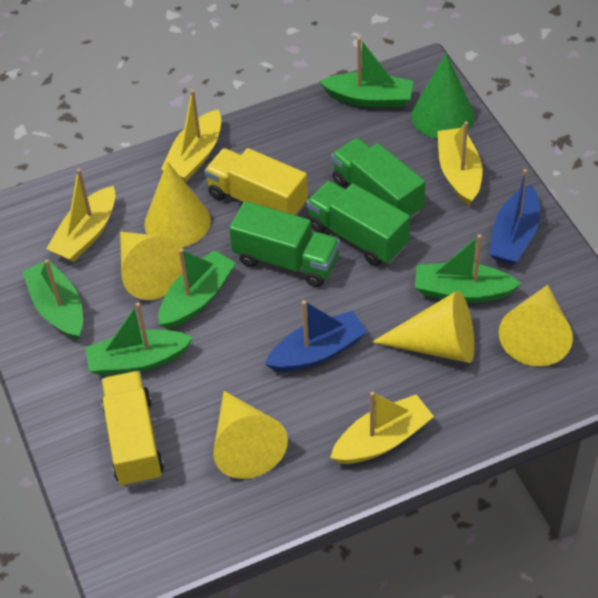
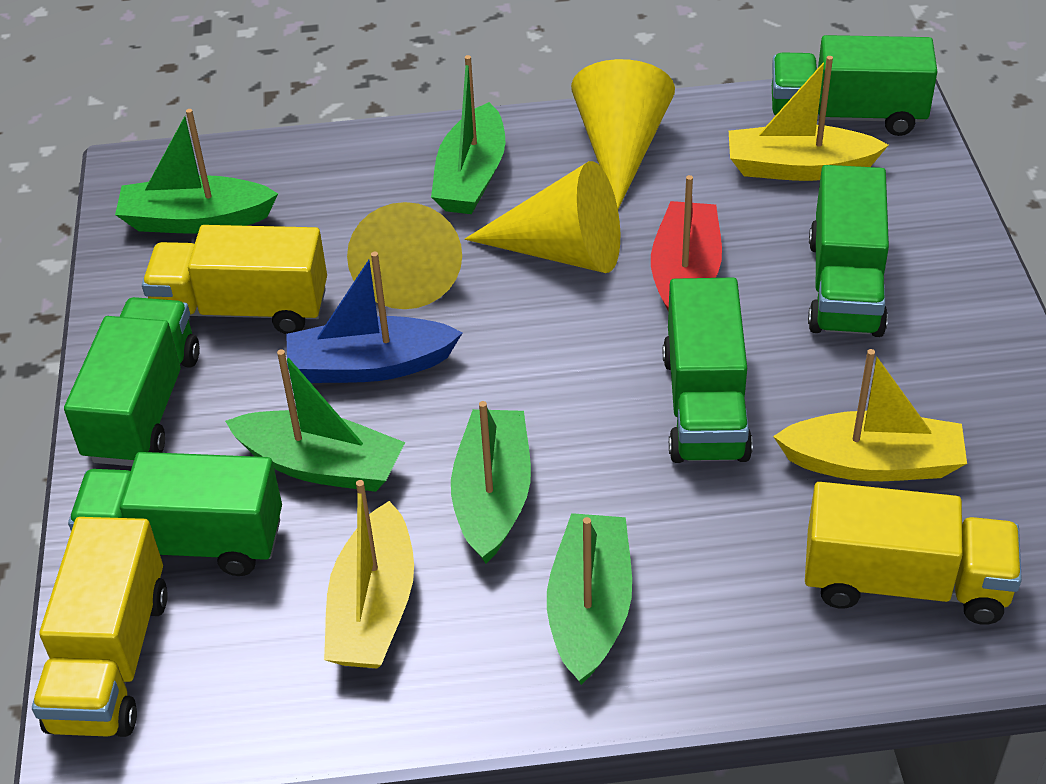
blue boat: [265,300,367,372] [489,169,540,265] = 2 -> [286,252,462,383] = 1
green cone: [411,53,475,139] = 1 -> none = 0
green truck: [229,201,340,287] [306,181,410,266] [331,138,425,219] = 3 -> [64,297,200,466] [68,452,282,576] [663,277,753,463] [772,35,937,136] [808,165,889,337] = 5
red boat: none = 0 -> [651,175,722,311] = 1
yellow boat: [46,169,116,262] [161,90,221,182] [330,392,434,464] [438,121,483,206] = 4 -> [324,480,414,669] [729,56,889,181] [773,349,967,481] = 3
yellow cone: [120,231,184,300] [145,161,211,247] [213,391,288,479] [372,291,475,363] [499,285,573,366] = 5 -> [347,202,462,309] [465,161,620,273] [571,59,675,209] = 3
yellow truck: [101,371,164,487] [204,148,308,216] = 2 -> [32,517,168,737] [142,225,327,334] [805,482,1022,625] = 3

